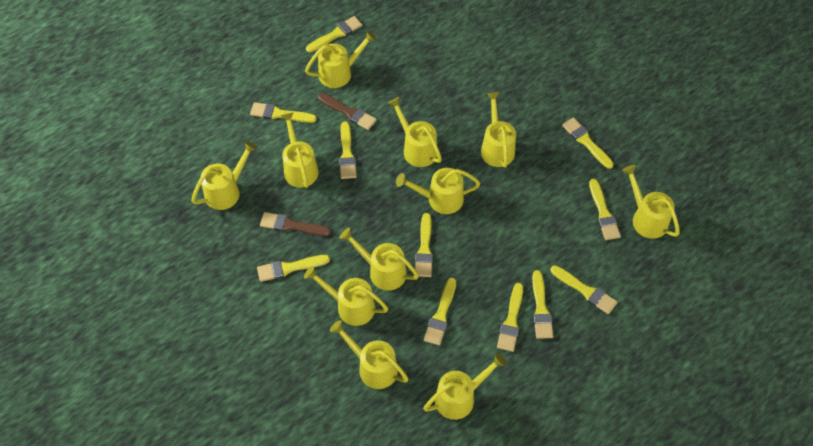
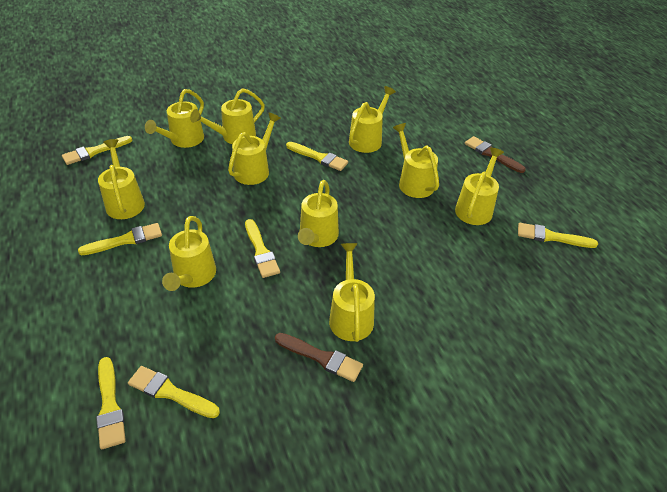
yellow brush: [250,102,317,123] [257,255,330,282] [306,16,362,52] [339,121,357,179] [415,213,433,277] [424,278,456,346] [497,283,523,352] [532,270,553,339] [550,265,618,314] [562,117,614,169] [589,179,621,240] = 11 -> [62,136,132,165] [78,223,162,255] [96,357,126,449] [128,366,220,418] [245,219,280,278] [286,142,348,171] [518,223,598,248] = 7
yellow watering can: [191,141,257,210] [280,112,319,188] [304,266,388,326] [305,30,376,88] [330,320,409,389] [340,228,419,291] [388,97,442,167] [396,168,480,214] [423,353,507,420] [481,92,516,168] [622,165,680,239] = 11 -> [98,139,145,219] [145,89,204,148] [162,216,216,291] [190,88,265,144] [228,112,281,185] [298,180,339,247] [329,243,375,342] [349,86,396,153] [393,123,439,198] [455,148,504,225] = 10

